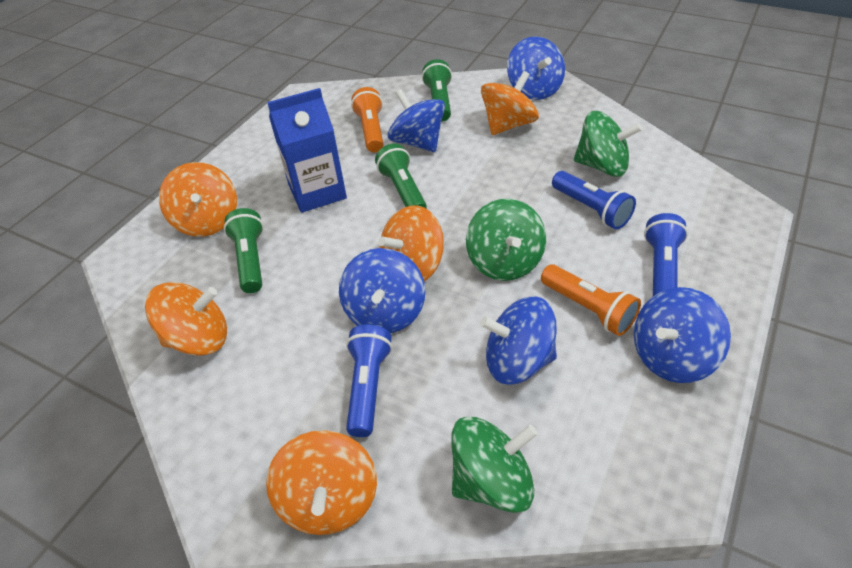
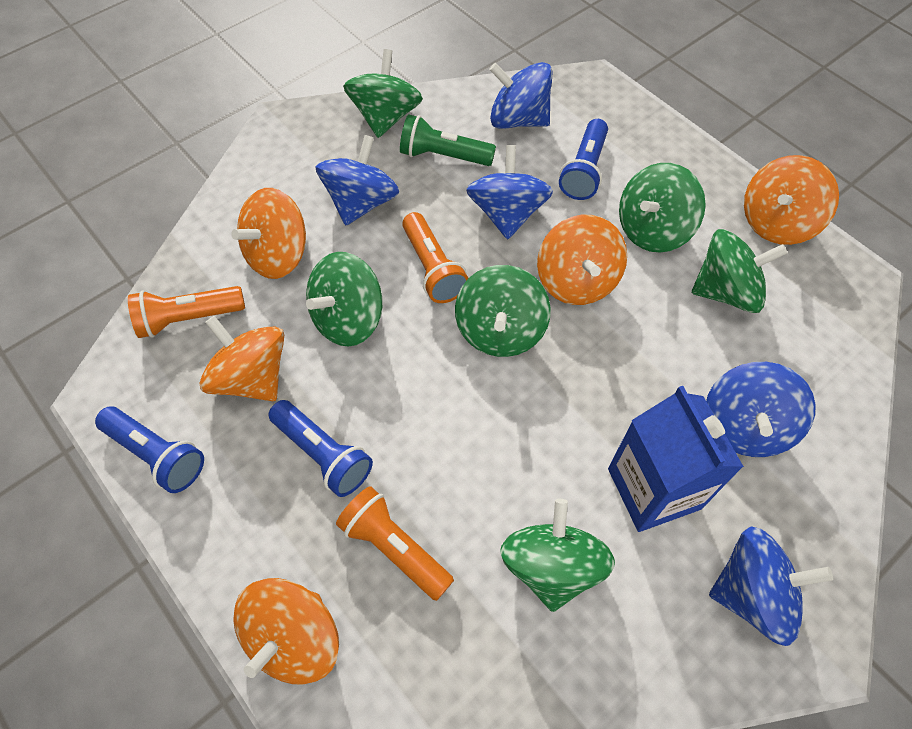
green flashlight: [224,208,264,293] [375,144,427,208] [422,59,452,122] = 3 -> [400,114,496,166] = 1
green spinning top: [451,416,538,513] [466,199,546,281] [574,111,642,177] = 3 -> [306,252,382,347] [343,49,423,138] [455,265,551,357] [500,499,615,612] [619,163,706,253] [692,229,788,313] = 6
orange flashlight: [351,87,383,153] [541,264,641,336] = 2 -> [128,286,245,338] [336,486,454,601] [402,212,468,303] = 3

